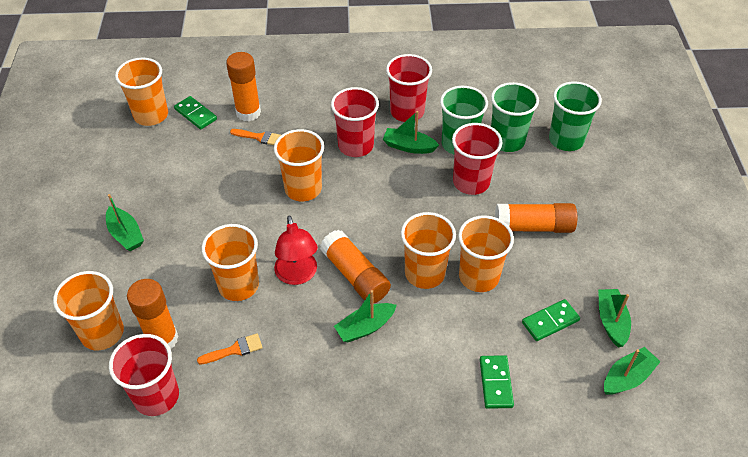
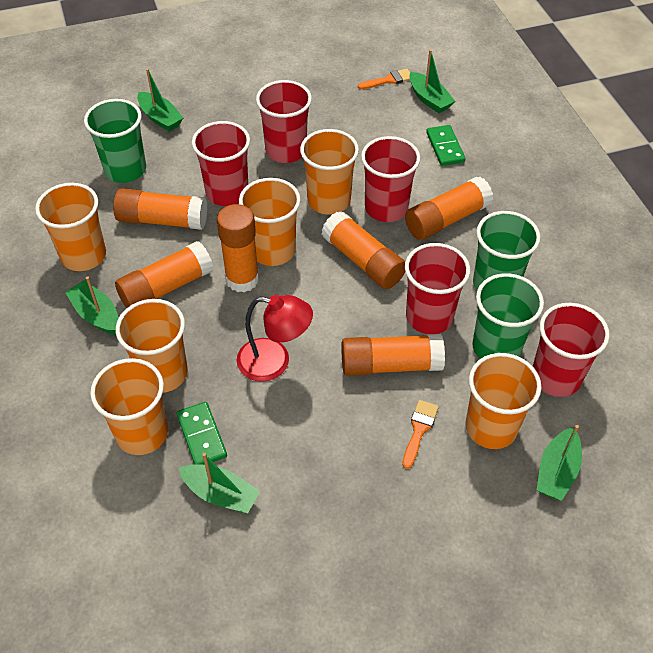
green domino: [174,96,217,130] [480,355,514,409] [522,299,580,341] = 3 -> [177,402,227,465] [426,125,466,166] = 2
orange glue stick: [127,279,179,349] [226,52,261,121] [320,230,391,304] [495,203,578,233] = 4 -> [113,188,207,230] [115,241,213,308] [217,204,259,292] [321,211,405,289] [341,334,445,376] [405,177,493,240] = 6
red cup: [109,334,179,416] [331,87,379,157] [386,54,432,122] [452,123,502,195] = 4 -> [192,121,250,206] [256,80,312,163] [361,136,420,222] [405,243,470,334] [533,303,610,397] = 5

